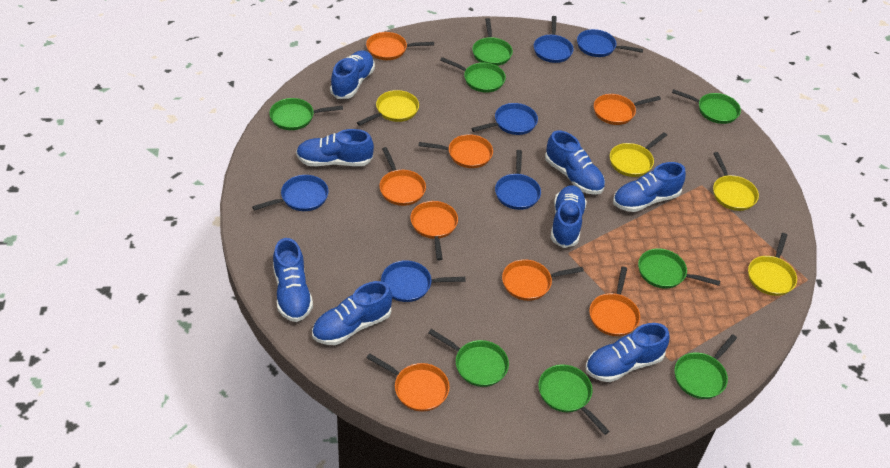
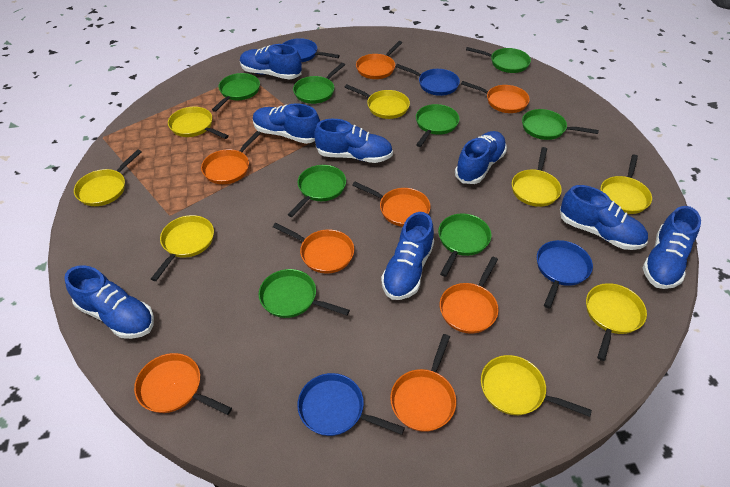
blue pan: [252,175,328,211] [381,260,466,302] [471,103,538,135] [495,150,541,210] [534,16,574,63] [577,29,643,57] = 6 -> [283,38,340,62] [297,373,405,436] [396,64,460,96] [537,240,593,309] = 4
yellow pan: [357,90,419,126] [610,132,667,177] [713,152,759,211] [748,233,797,296] = 4 -> [74,149,141,206] [151,215,214,281] [168,107,229,139] [345,84,410,119] [481,355,592,417] [512,147,562,207] [586,283,647,361] [600,155,652,214] = 8

